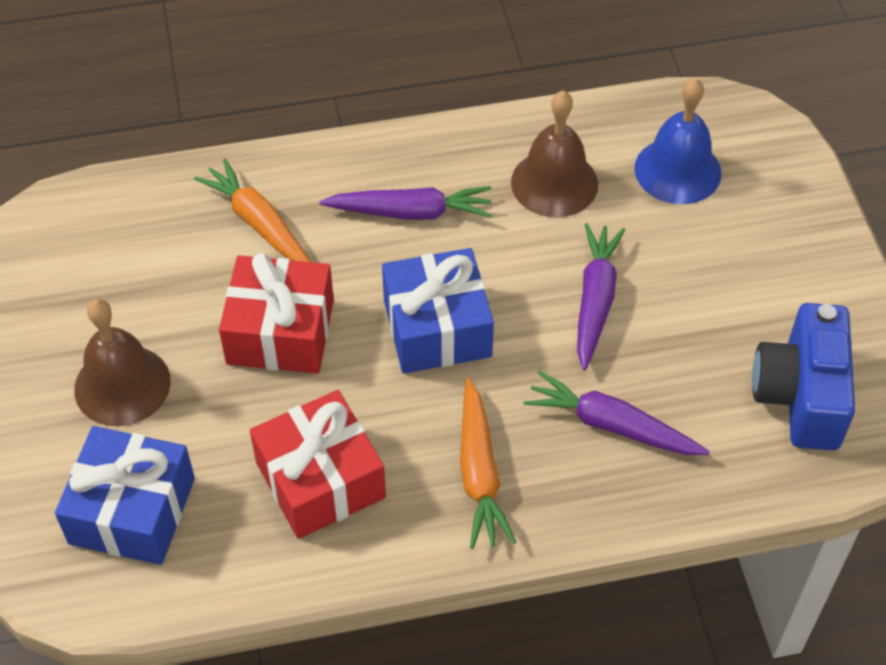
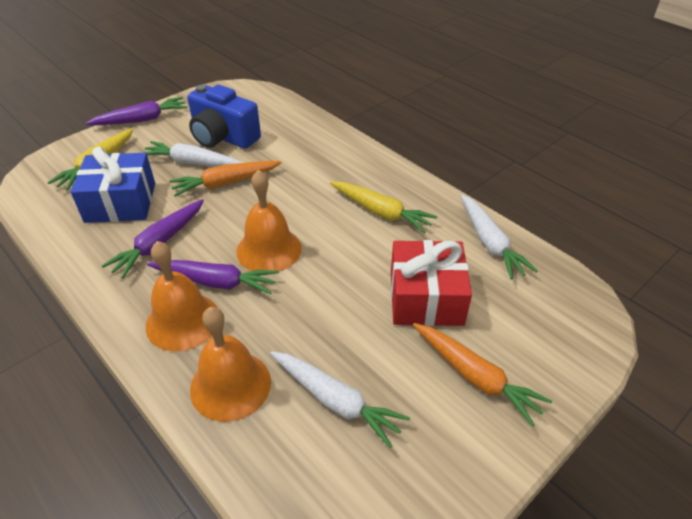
blue bell: [634,78,722,204] = 1 -> none = 0
blue gift: [55,426,195,565] [382,248,494,374] = 2 -> [71,147,155,223] = 1
brown bell: [74,299,171,426] [511,91,598,217] = 2 -> none = 0
orange bell: none = 0 -> [146,241,218,351] [190,307,271,422] [236,170,302,271] = 3
red gift: [219,253,334,374] [250,390,386,539] = 2 -> [391,240,472,326] = 1
white carrot: none = 0 -> [145,141,244,167] [270,351,410,448] [461,194,538,280] = 3
yellow carrot: none = 0 -> [47,129,133,191] [330,182,438,233] = 2

